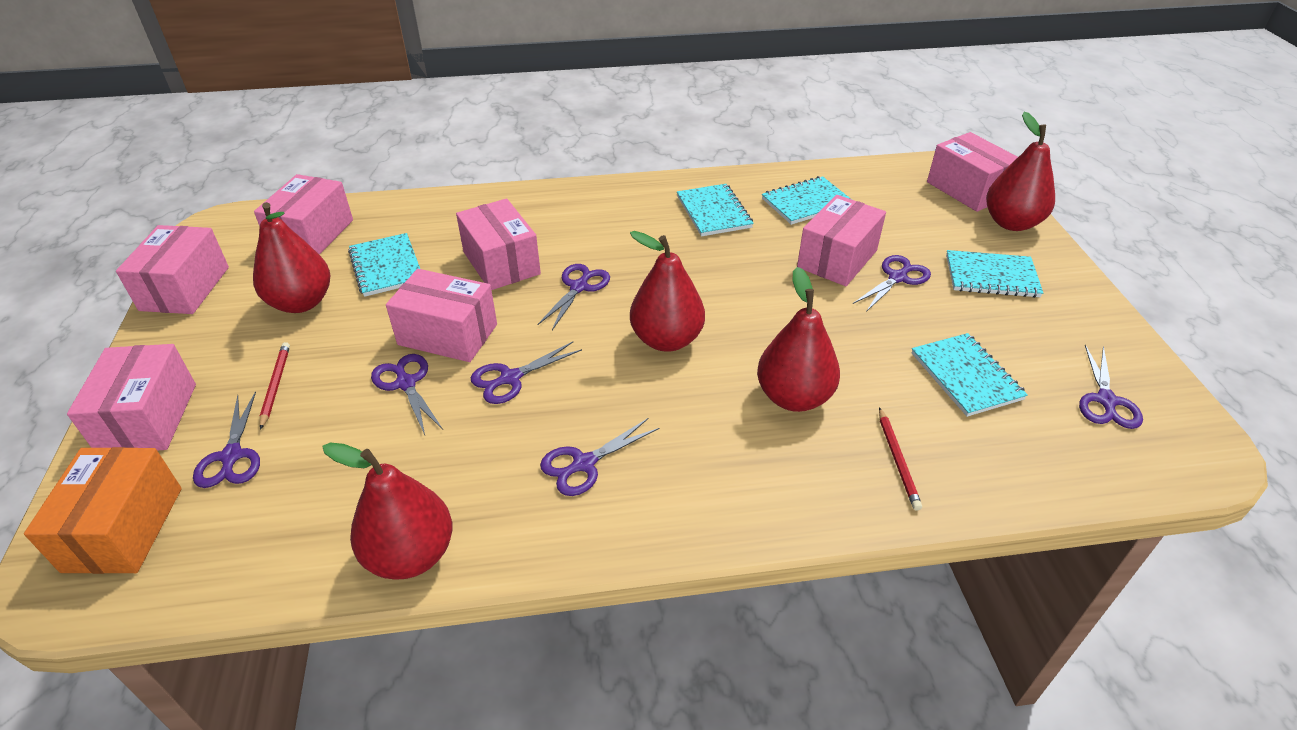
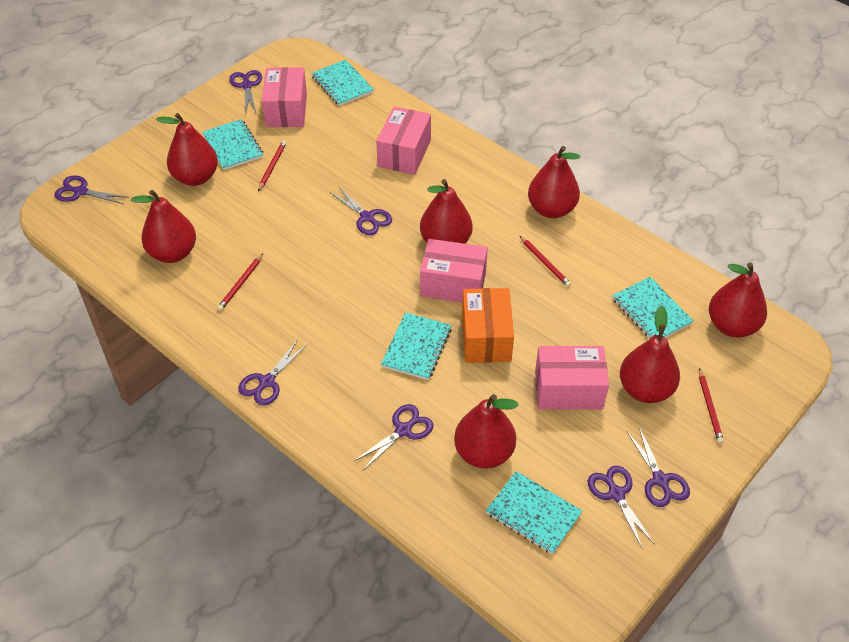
pink box: [67,344,196,451] [116,225,229,314] [254,174,353,255] [386,269,497,362] [456,198,541,290] [797,195,886,286] [927,132,1018,212] = 7 -> [262,67,307,127] [376,107,431,175] [420,239,488,303] [535,346,609,409] = 4
red pear: [253,202,330,313] [322,442,452,579] [630,231,705,352] [757,267,840,412] [986,112,1055,231] = 5 -> [131,190,196,263] [156,113,218,186] [420,179,473,244] [454,394,518,468] [528,146,580,218] [620,305,680,403] [709,263,767,337] = 7
red pencil: [260,342,290,430] [879,407,922,510] = 2 -> [217,254,263,311] [258,140,287,191] [520,236,571,287] [699,368,724,444] = 4

